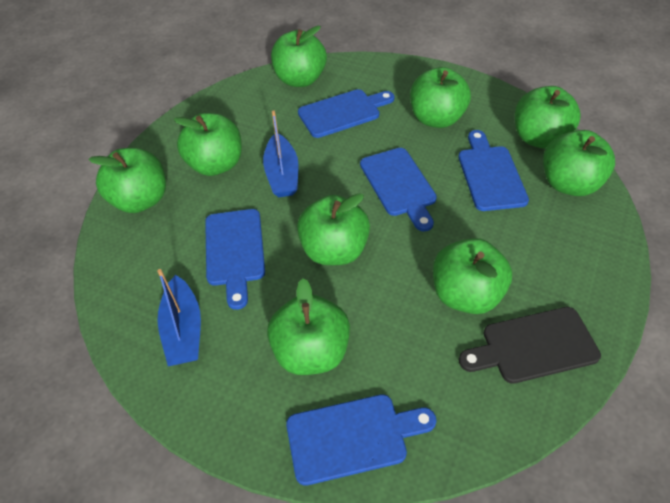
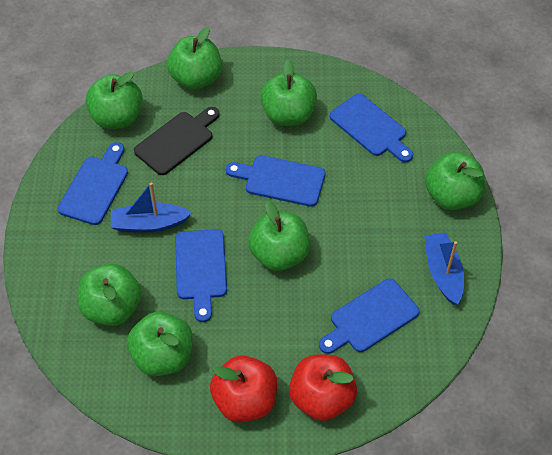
green apple: [88,148,166,213] [173,113,242,176] [267,278,350,375] [271,26,327,87] [297,193,370,265] [410,67,471,128] [433,238,512,314] [515,86,581,148] [543,130,615,196] = 9 -> [78,264,142,326] [86,71,143,129] [127,312,193,376] [167,27,222,90] [248,201,310,271] [260,59,317,126] [425,152,485,210] = 7
red apple: none = 0 -> [210,355,277,422] [289,354,357,421] = 2

